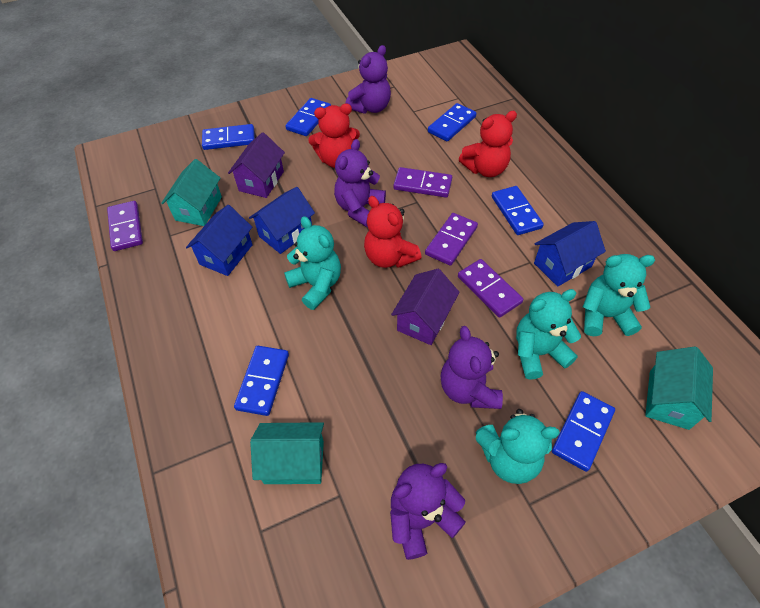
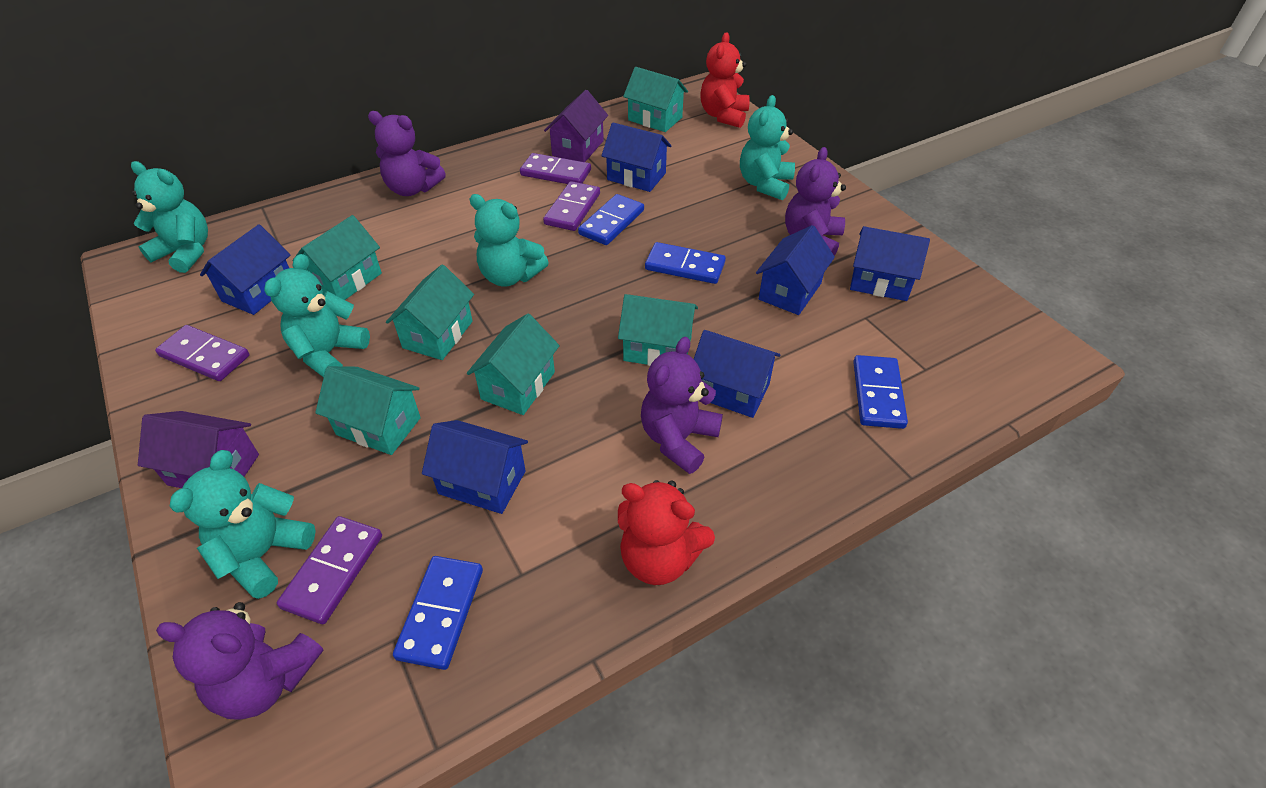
blue domino: [202,124,255,150] [234,346,289,416] [286,98,331,136] [428,103,476,141] [492,186,544,235] [552,391,615,472] = 6 -> [393,556,483,670] [578,194,644,245] [645,242,726,284] [853,355,908,429] = 4
blue house: [186,205,252,276] [249,187,315,254] [534,221,606,287] = 3 -> [200,224,291,315] [422,420,528,514] [601,123,671,192] [694,330,781,418] [756,225,835,315] [850,226,930,301] = 6
red teddy bear: [308,104,360,168] [364,196,421,268] [459,111,517,177] = 3 -> [618,480,715,585] [700,32,750,128] = 2
turquoise house: [161,159,222,226] [250,422,324,484] [645,347,713,430] = 3 -> [292,215,382,300] [315,366,421,455] [386,265,474,360] [467,314,560,415] [618,294,698,366] [623,67,688,132] = 6
turquoise teddy bear: [284,216,341,310] [476,409,560,484] [516,289,581,380] [583,254,655,336] = 4 -> [131,161,208,273] [169,450,316,599] [264,254,370,377] [470,194,549,286] [740,95,795,200] = 5

